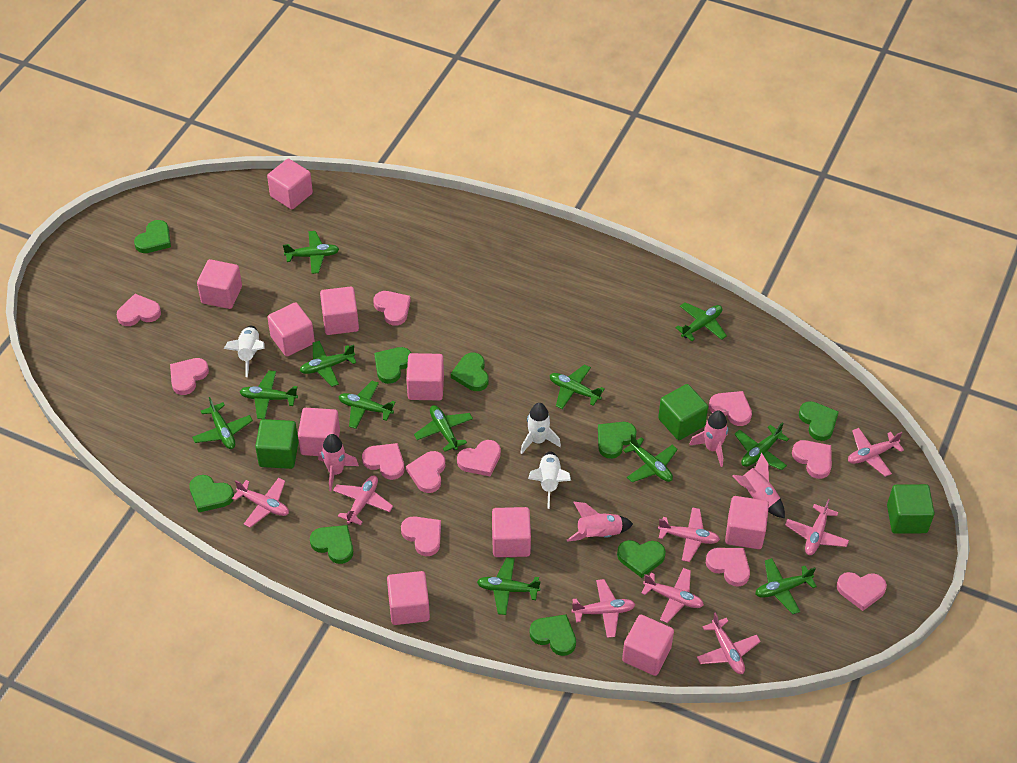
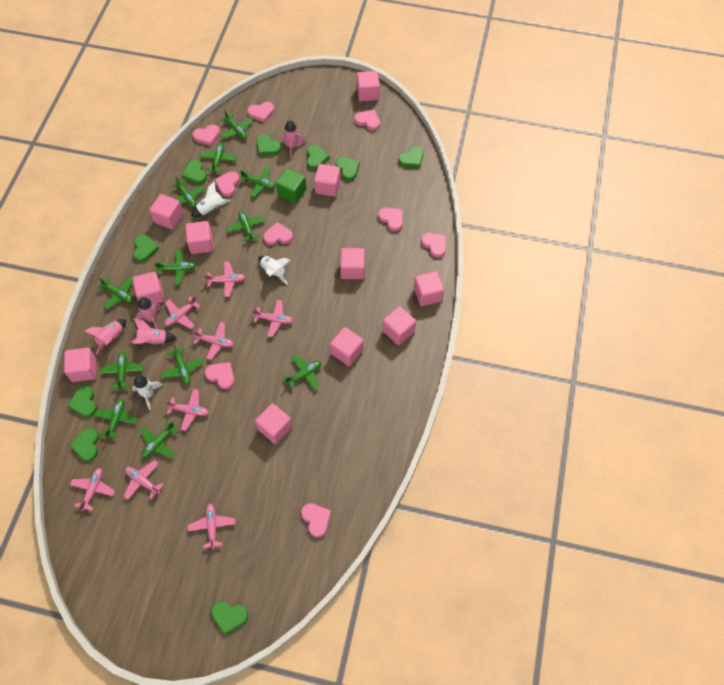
green cube: [255,419,299,469] [658,384,708,440] [887,484,934,534] = 3 -> [276,168,307,204] = 1
pink cube: [197,259,242,309] [267,159,313,209] [267,302,315,357] [298,408,340,456] [320,286,359,335] [387,571,430,625] [407,353,444,400] [492,507,531,557] [622,615,674,676] [725,496,769,549] = 10 -> [64,348,96,382] [132,272,165,304] [149,194,183,230] [185,221,214,254] [255,403,292,444] [314,164,341,197] [330,327,364,366] [340,248,365,279] [357,71,380,101] [382,306,416,345] [414,271,444,306] = 11
pink heart: [117,294,161,326] [170,358,209,395] [362,443,404,480] [373,291,411,326] [401,516,441,556] [406,451,445,493] [457,440,501,477] [706,548,750,587] [709,391,752,426] [792,440,832,479] [837,572,887,611] = 11 -> [193,125,220,146] [205,362,235,389] [215,171,240,197] [248,102,275,123] [263,222,293,245] [301,503,331,537] [354,110,380,131] [378,208,403,232] [421,233,446,258] = 9

